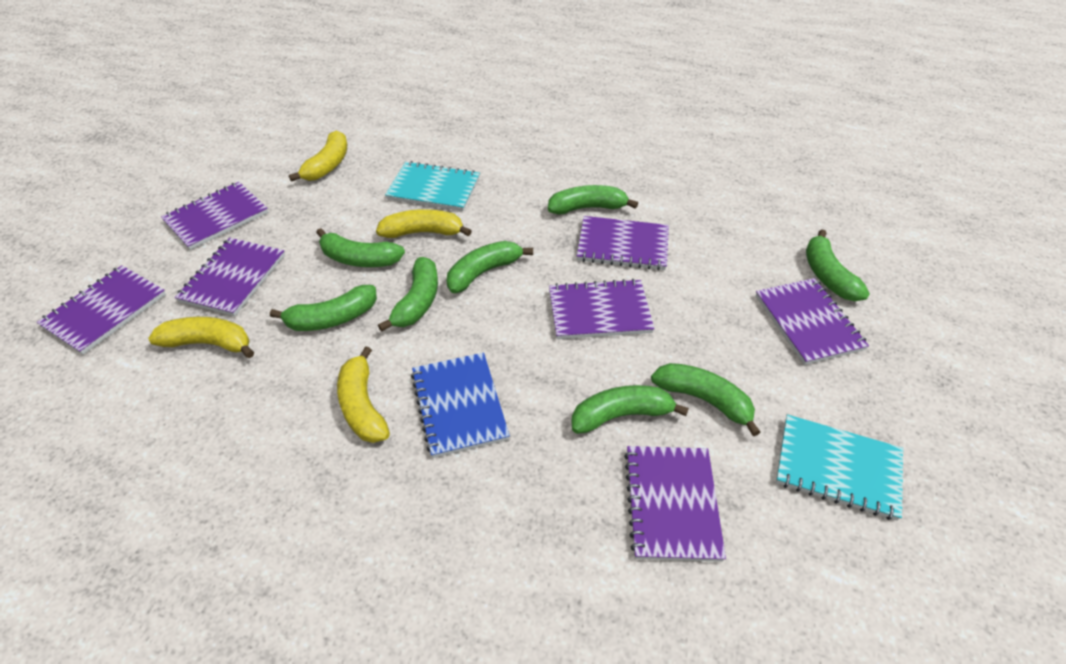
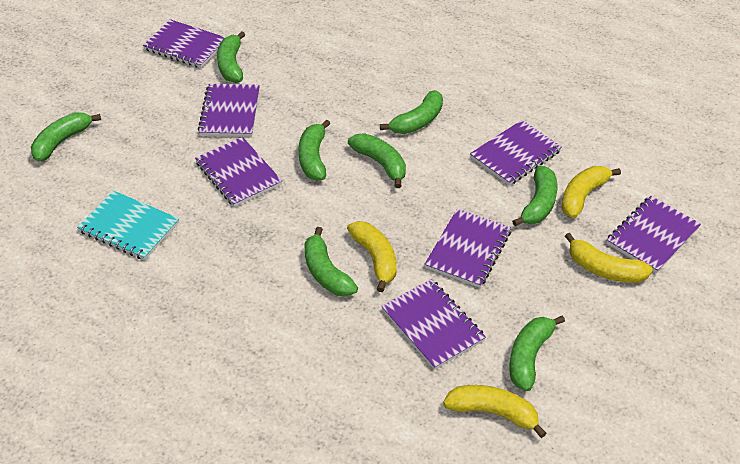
blue notebook: [411,352,510,458] = 1 -> none = 0
turquoise notebook: [385,161,480,211] [776,415,903,521] = 2 -> [77,191,179,260] = 1

